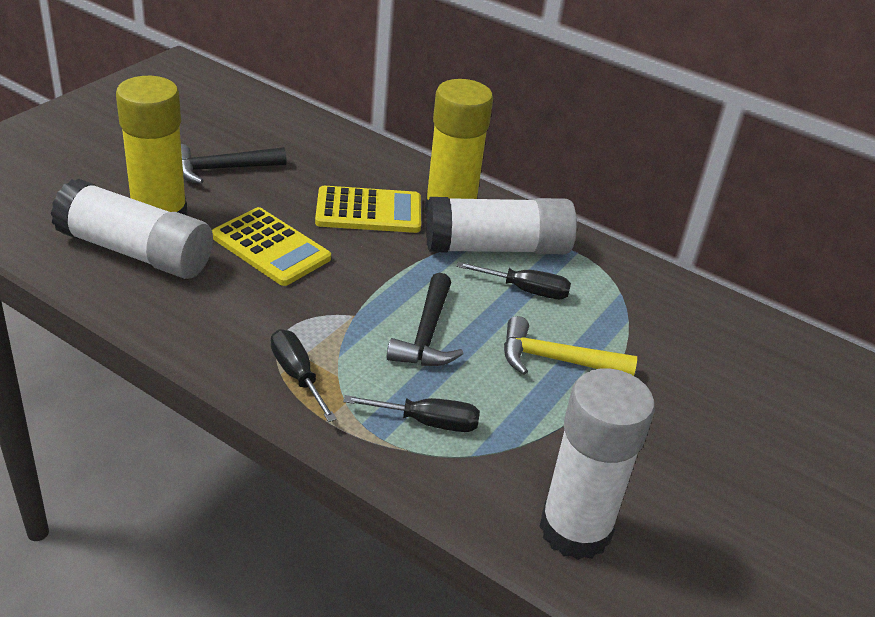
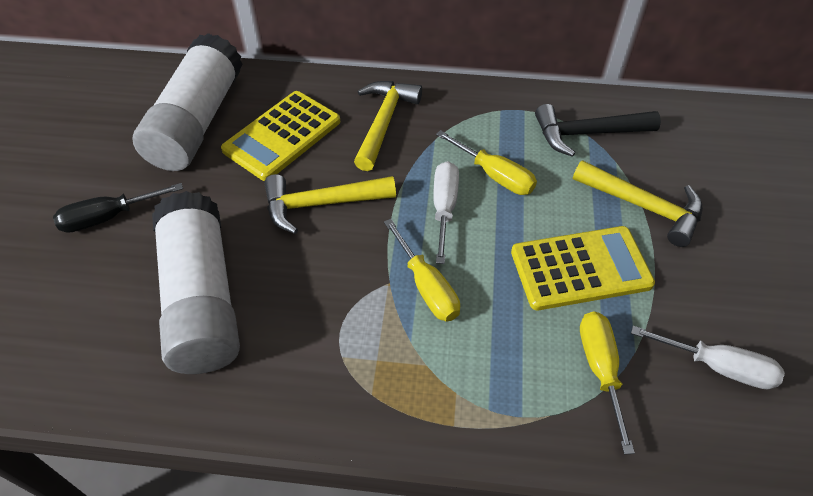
black hammer: [181,144,287,184] [387,273,463,366] = 2 -> [535,104,661,157] = 1
black screwdriver: [271,329,337,422] [343,395,480,432] [456,262,571,299] = 3 -> [53,183,183,233] = 1
white glue stick: [50,179,213,279] [426,197,577,254] [539,368,655,560] = 3 -> [133,33,243,171] [152,191,240,374] = 2
white screwdriver: none = 0 -> [433,161,459,264] [631,326,785,390] = 2
yellow glue stick: [116,76,188,216] [425,79,493,214] = 2 -> none = 0
yellow hammer: [504,316,637,376] = 1 -> [264,174,396,234] [354,81,422,171] [573,160,703,247] = 3
yellow screwdriver: none = 0 -> [384,219,460,322] [436,130,537,195] [580,312,635,455] = 3

